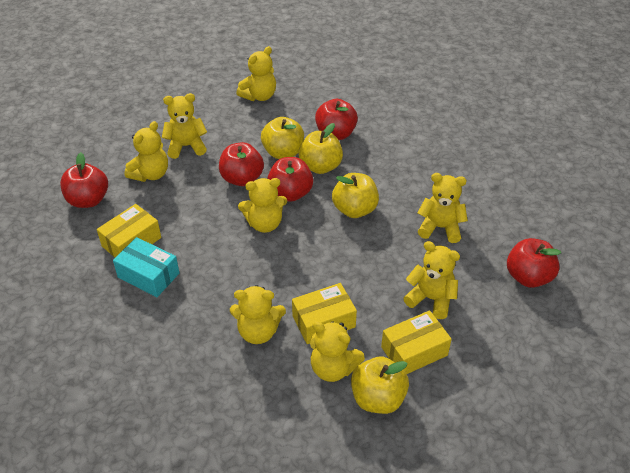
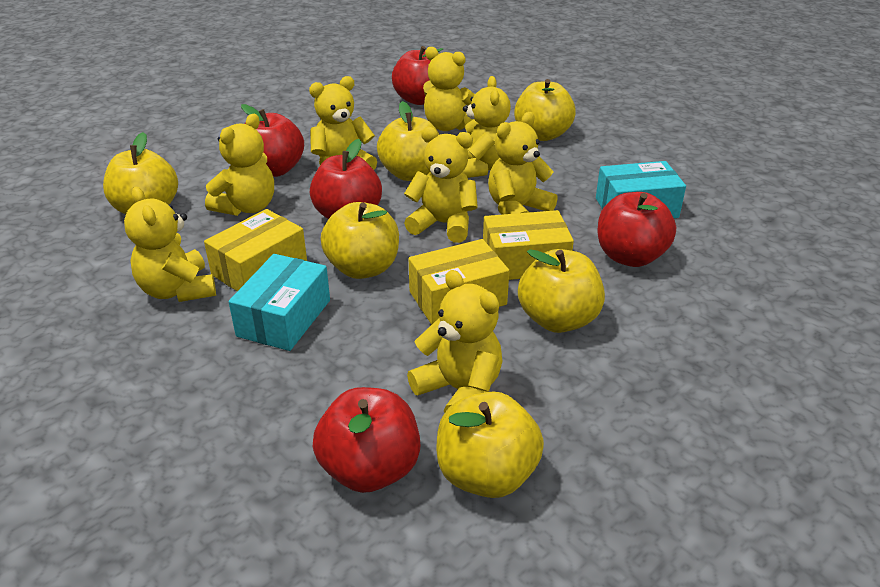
turquoise box: [113,237,179,297] = 1 -> [229,254,330,351] [596,161,686,218] = 2
yellow apple: [261,117,304,159] [298,123,343,174] [332,173,379,218] [351,357,409,414] = 4 -> [103,132,178,214] [321,202,399,279] [377,101,439,181] [436,392,544,498] [514,79,576,141] [518,249,605,333] = 6

